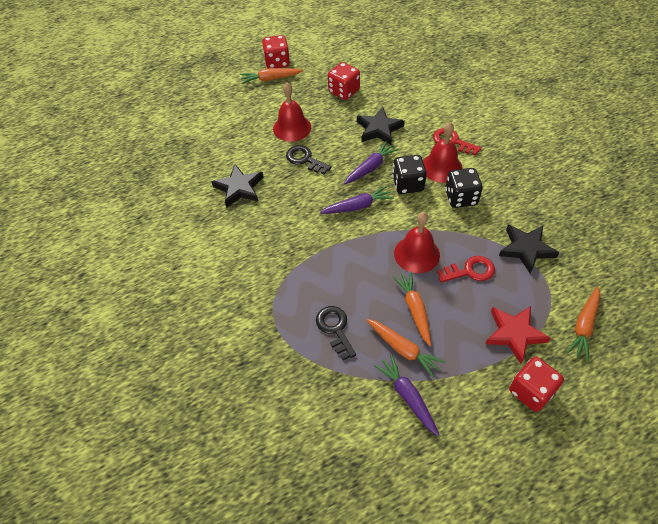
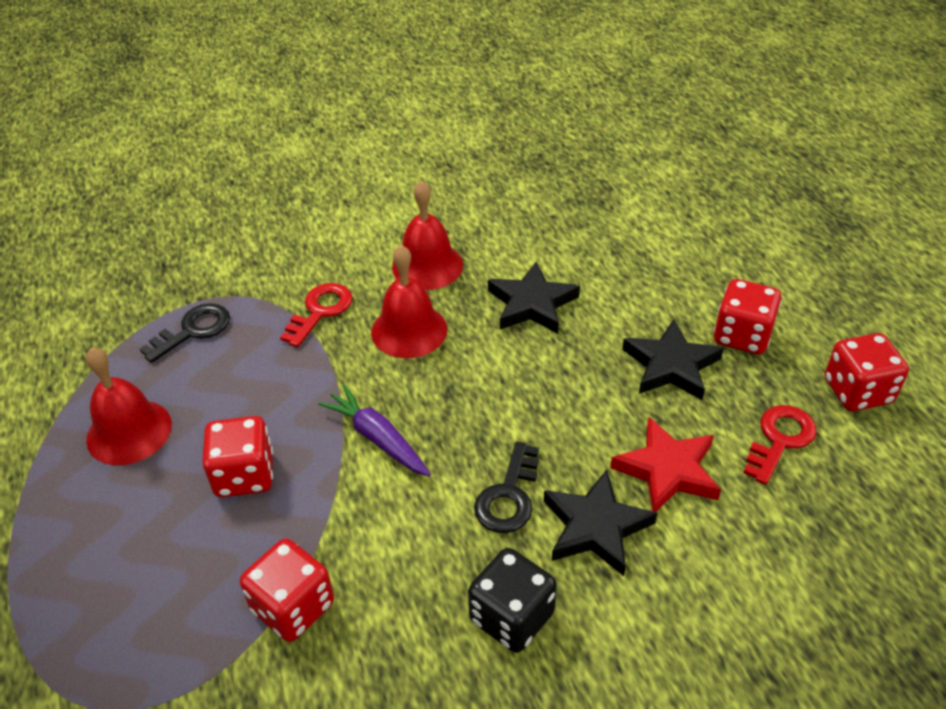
black dice: [392,155,427,194] [445,168,483,208] = 2 -> [468,548,557,653] = 1
orange carrot: [240,68,303,84] [366,319,445,378] [393,271,431,346] [566,287,600,361] = 4 -> none = 0
purple carrot: [320,186,394,214] [344,141,399,184] [374,354,439,436] = 3 -> [318,385,431,476] = 1
red dice: [262,35,290,69] [328,62,360,100] [509,357,564,412] = 3 -> [203,416,273,497] [240,539,334,642] [714,279,782,354] [825,333,909,411] = 4

